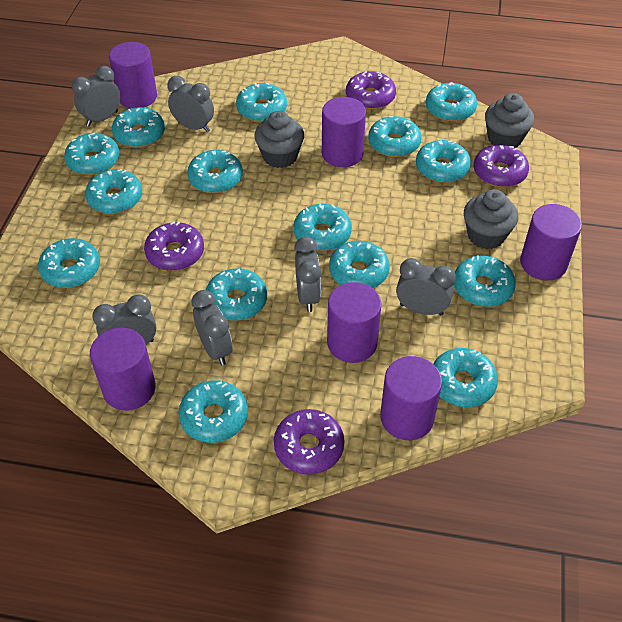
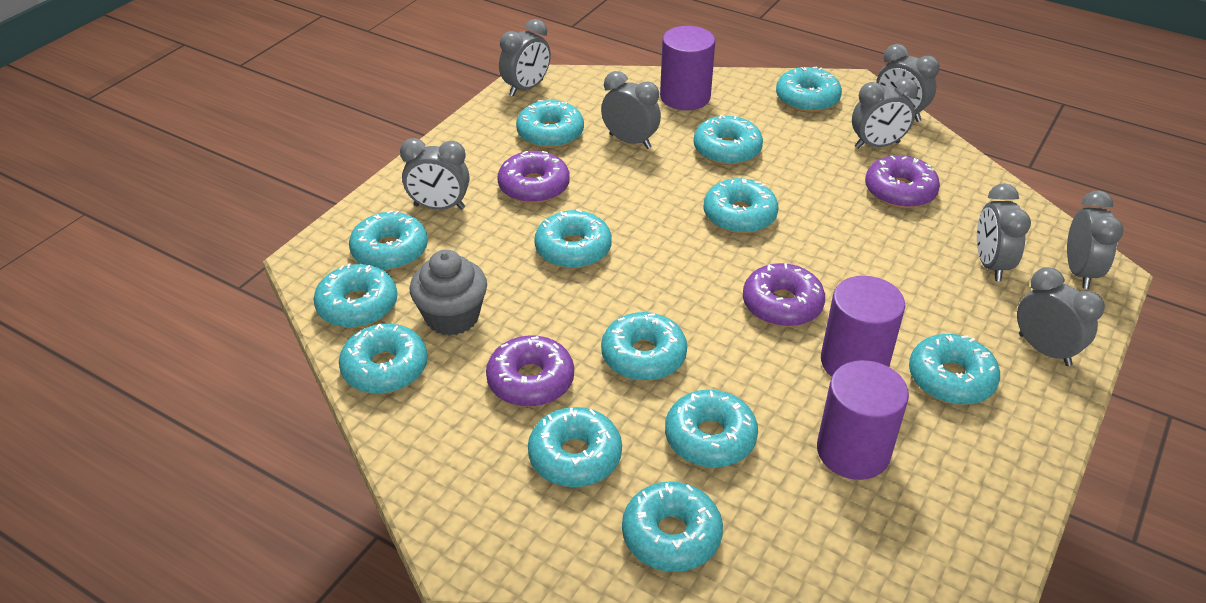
grey clock: [72,66,120,126] [92,294,156,345] [167,76,214,132] [191,290,233,365] [294,237,321,312] [396,258,456,315] = 6 -> [400,138,470,210] [499,19,551,96] [601,71,661,149] [852,78,918,149] [876,44,940,122] [977,183,1031,281] [1017,267,1105,366] [1067,190,1124,289] = 8
grey cupcake: [254,111,304,168] [464,189,518,249] [485,93,534,148] = 3 -> [410,250,487,336] = 1
purple cylinder: [90,328,156,411] [109,42,157,108] [322,97,366,167] [327,282,381,363] [380,356,442,440] [520,204,582,281] = 6 -> [660,26,715,110] [817,360,909,480] [821,276,905,377] = 3
turquoise donut: [38,238,100,288] [64,133,120,175] [85,169,142,214] [112,107,165,148] [178,380,248,443] [187,150,243,193] [206,268,267,321] [236,82,287,122] [293,204,352,251] [329,241,390,288] [368,116,422,157] [416,140,471,183] [426,82,477,122] [433,348,498,407] [454,255,516,307] = 15 -> [314,263,397,328] [339,324,428,394] [349,210,428,270] [516,100,584,149] [528,407,622,487] [534,209,612,269] [601,312,687,381] [622,481,723,572] [665,390,758,468] [693,115,763,165] [704,178,779,234] [776,67,842,113] [909,334,1000,405] = 13

